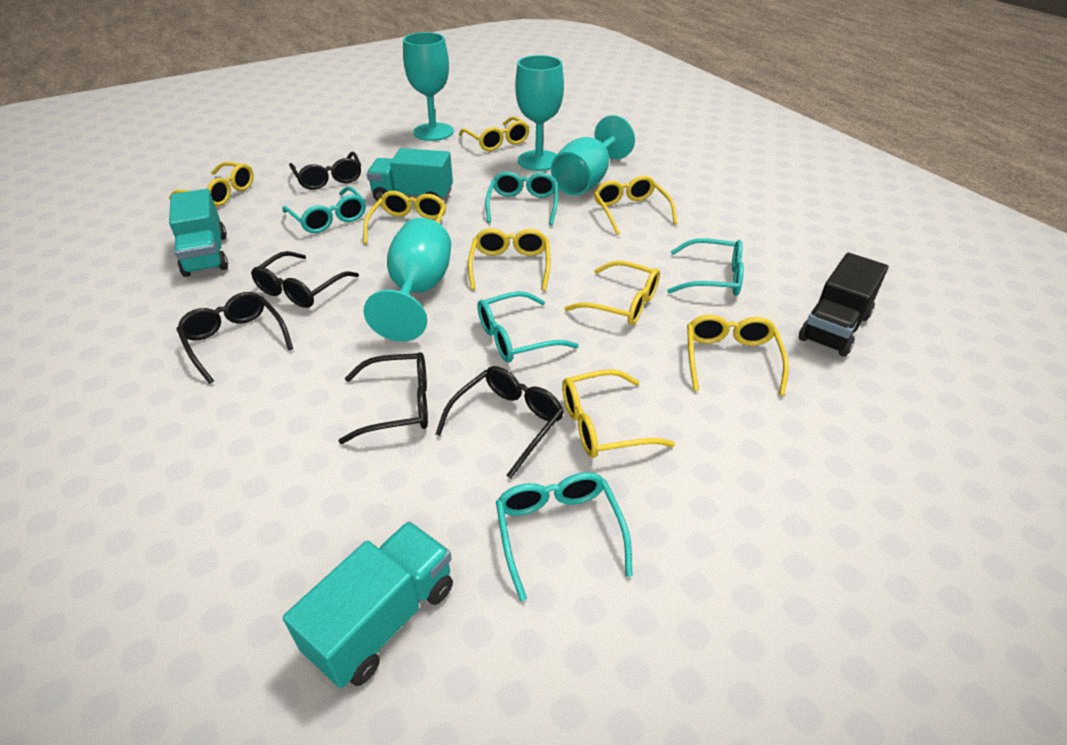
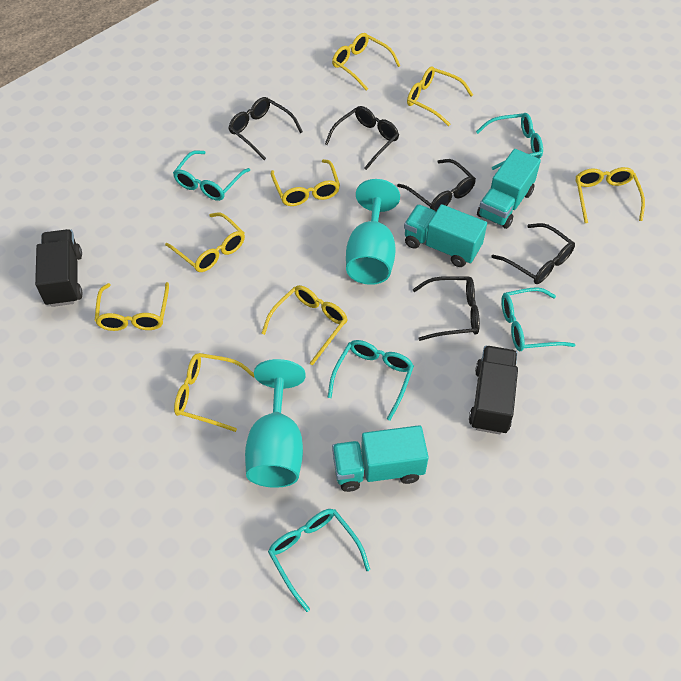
black truck: [799,253,888,357] = 1 -> [35,229,83,307] [469,346,518,434] = 2
turquoise goblet: [363,218,451,342] [403,32,454,141] [515,55,564,171] [551,115,635,196] = 4 -> [245,359,306,488] [346,179,400,285] = 2

